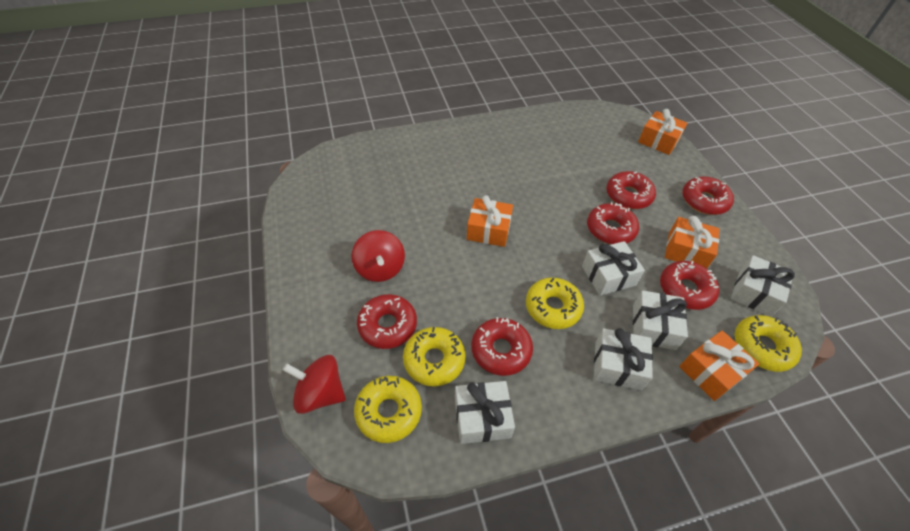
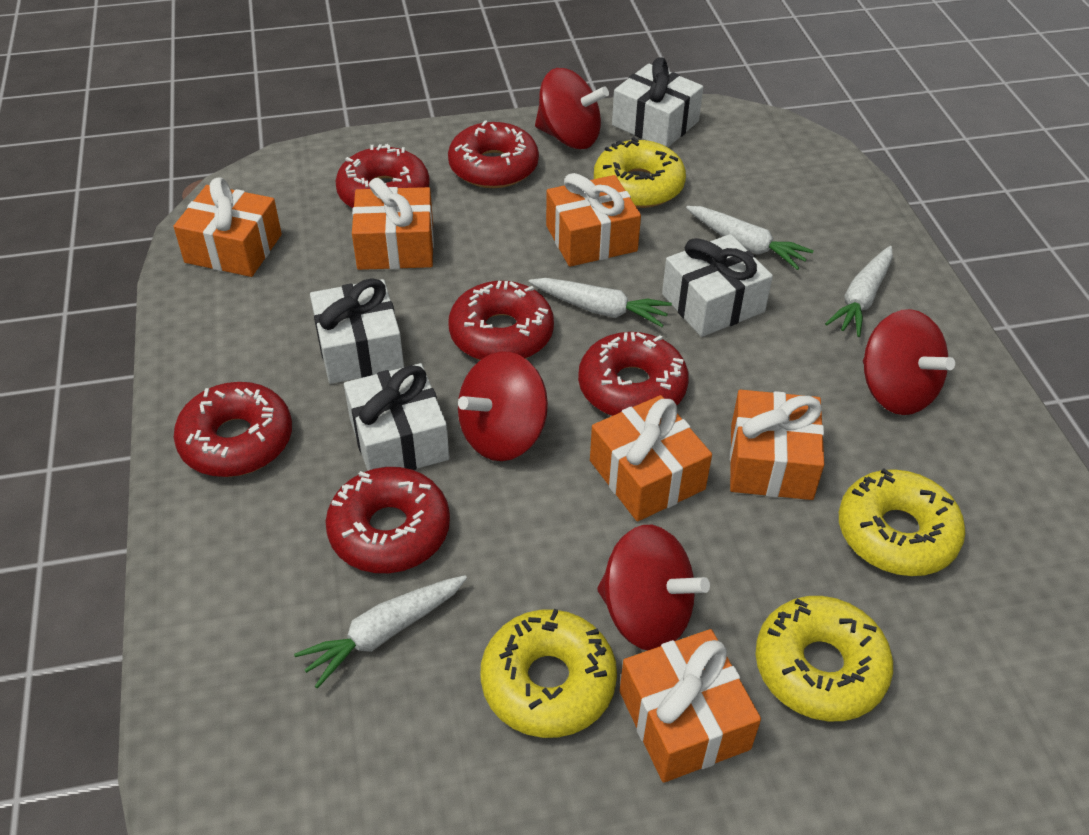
orange gift: [467,195,513,247] [638,109,687,155] [665,216,720,268] [679,330,759,401] = 4 -> [173,178,282,277] [352,178,434,270] [546,173,641,267] [590,395,712,522] [620,629,761,783] [730,390,824,500] = 6
red spinning top: [283,355,346,414] [351,230,405,282] = 2 -> [458,351,548,461] [535,68,609,149] [597,525,710,651] [863,309,955,415] = 4
white carrot: none = 0 -> [294,575,467,689] [529,278,672,327] [686,206,814,270] [825,246,893,337] = 4
white gift: [455,381,515,444] [582,241,645,296] [594,328,653,390] [633,290,688,350] [731,255,795,317] = 5 -> [310,278,404,384] [344,363,450,471] [612,57,703,147] [662,234,773,337] = 4

